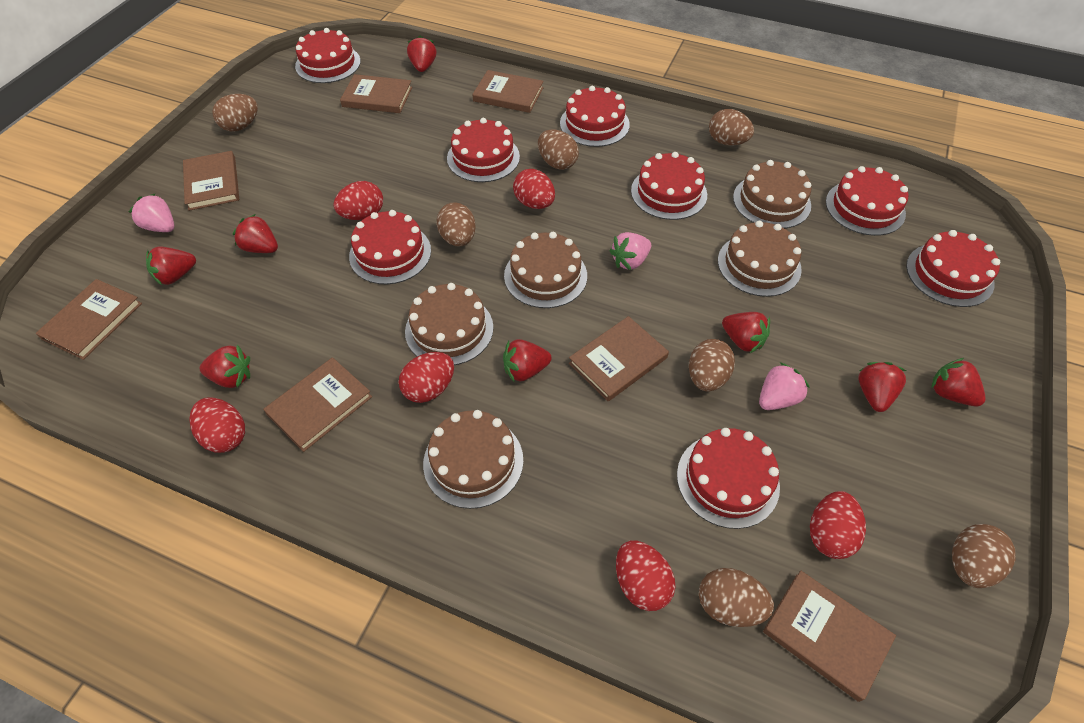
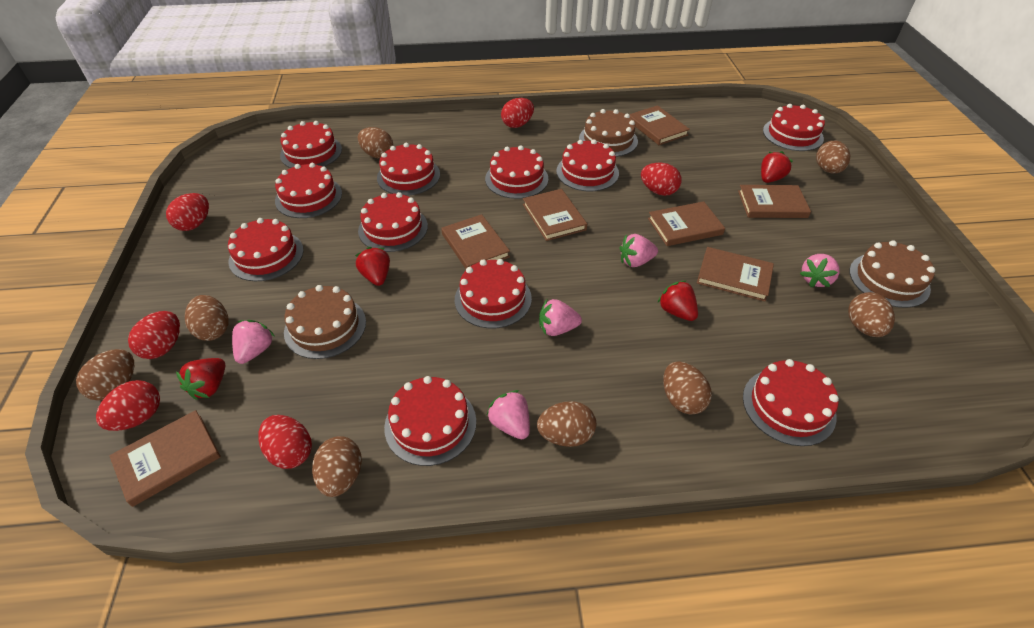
brown cake: [405,283,493,365] [423,410,523,509] [504,232,587,308] [718,221,802,297] [733,160,812,229] = 5 -> [284,285,366,359] [579,109,638,157] [849,240,935,308] = 3
brown egg: [212,94,258,131] [436,202,476,247] [538,130,579,170] [689,339,735,391] [699,568,774,627] [709,109,754,146] [952,524,1015,588] = 7 -> [76,349,134,401] [185,295,228,341] [312,436,362,497] [358,127,393,159] [537,401,596,447] [663,361,712,415] [816,140,850,174] [848,292,895,337] = 8
pink strawberry: [129,194,174,232] [610,232,651,270] [759,362,810,410] = 3 -> [232,320,274,364] [487,390,530,439] [539,299,582,336] [619,234,658,267] [800,254,839,287] = 5
red cake: [295,28,361,83] [349,210,431,284] [447,118,520,182] [560,86,630,147] [631,152,707,220] [677,428,780,529] [826,166,908,236] [906,230,1000,307] = 8 -> [228,218,304,281] [275,163,342,218] [280,121,342,168] [358,192,428,252] [377,143,440,196] [384,376,476,466] [455,259,532,329] [485,145,549,199] [556,139,619,192] [743,359,839,446] [763,104,825,151] = 11
red strawberry: [146,247,196,285] [200,345,250,388] [233,214,278,253] [407,35,436,72] [503,339,552,383] [722,312,770,353] [858,362,906,412] [931,358,986,406] = 8 -> [176,358,225,400] [355,247,390,286] [657,280,698,321] [761,151,793,183] = 4

